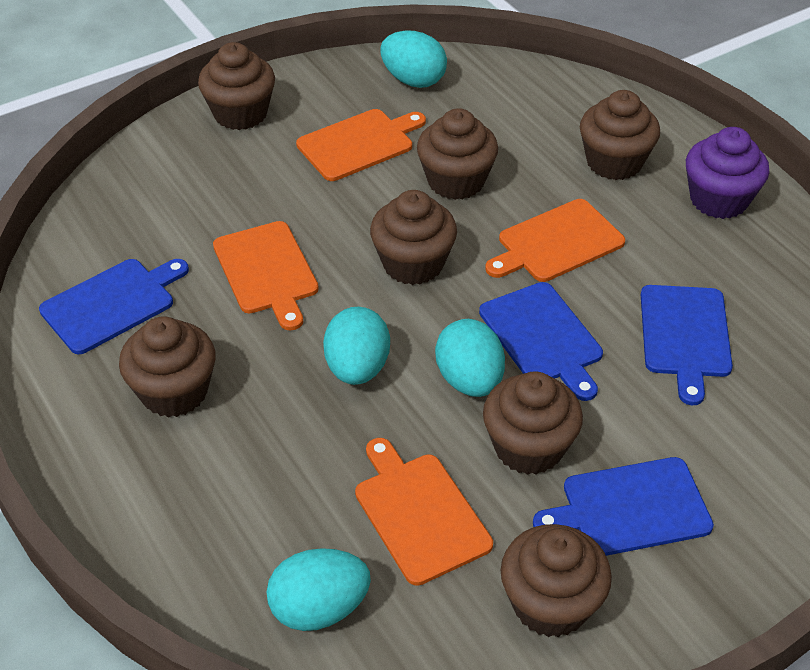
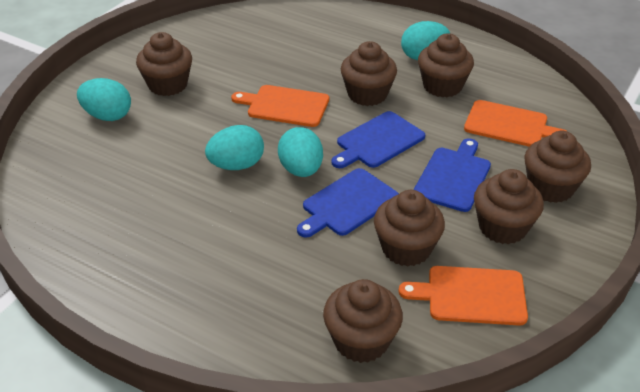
blue cutting board: [39,259,189,354] [479,282,603,401] [533,457,714,556] [641,285,733,405] = 4 -> [297,168,399,238] [331,111,425,168] [414,138,491,212] = 3
orange cutting board: [213,221,319,331] [296,109,426,181] [355,438,493,586] [485,199,625,282] = 4 -> [231,85,329,127] [398,266,528,326] [464,100,568,147] = 3
purple cupcake: [686,127,769,219] = 1 -> none = 0

